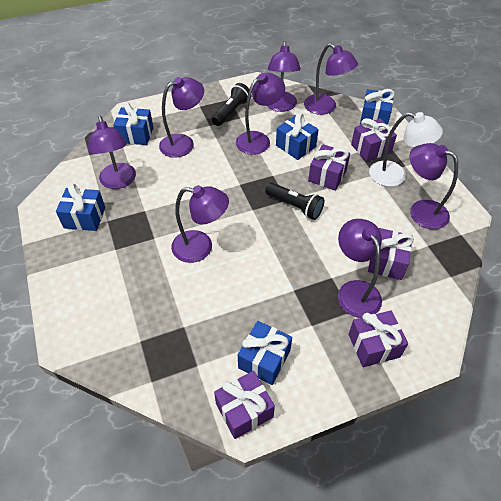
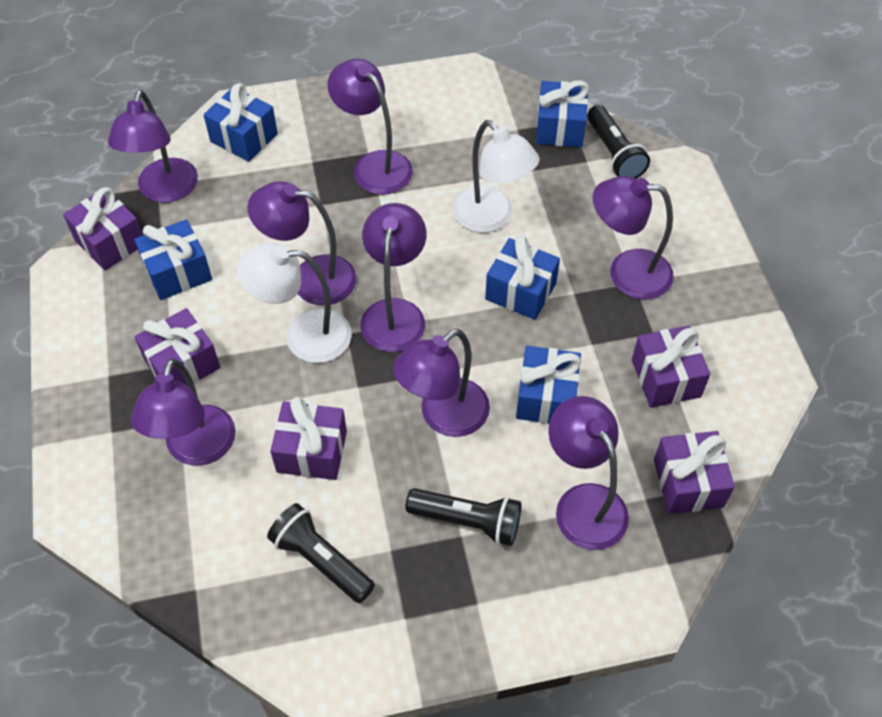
black flashlight: [212,83,249,126] [265,183,324,220] = 2 -> [267,503,375,603] [405,488,521,546] [587,105,650,179] = 3
white lamp: [369,112,443,187] = 1 -> [237,243,352,363] [452,120,540,233] = 2

